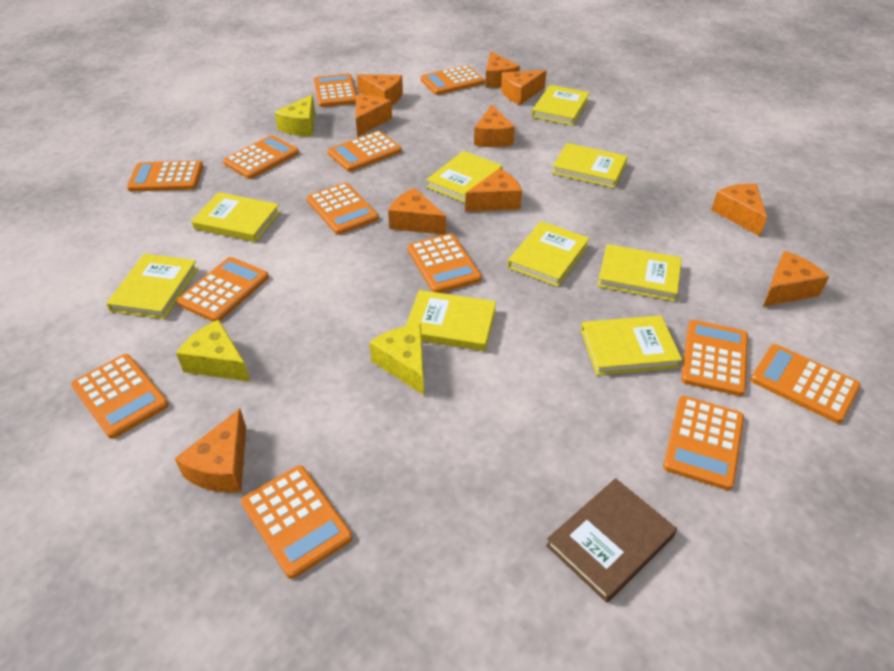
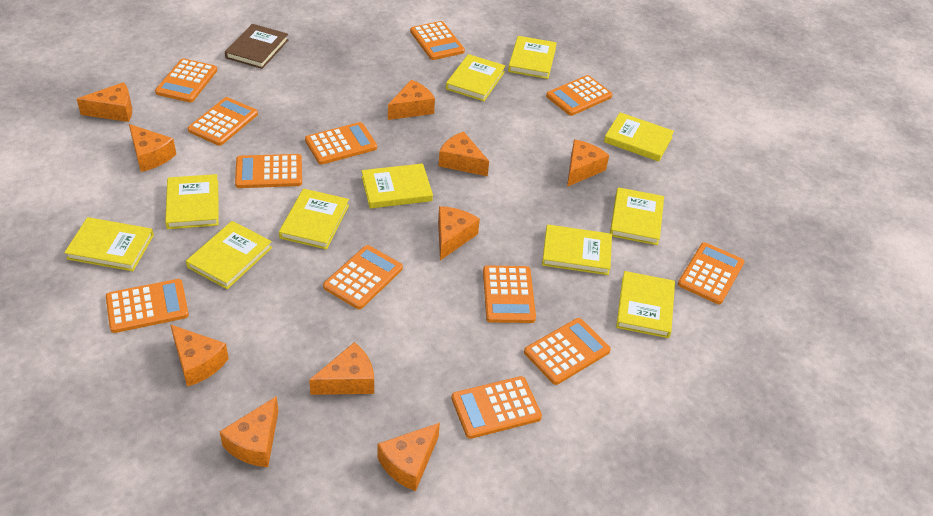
orange calculator: [71,354,169,439] [127,161,203,192] [177,257,269,322] [223,135,299,179] [241,465,352,579] [307,183,379,235] [314,74,356,107] [327,131,402,172] [407,233,482,293] [421,65,485,95] [663,396,744,490] [681,320,748,396] [750,344,861,423] = 13 -> [106,279,189,333] [155,58,217,102] [188,97,258,146] [235,154,302,188] [305,122,377,165] [323,245,403,309] [410,21,465,60] [451,376,542,439] [483,265,536,323] [524,318,611,385] [546,75,612,116] [678,242,745,304] = 12
yellow book: [106,254,198,319] [191,192,280,242] [406,290,496,351] [426,151,503,203] [508,221,590,287] [532,85,590,126] [552,143,627,188] [581,316,682,375] [597,244,682,301] = 9 -> [64,217,154,271] [165,174,219,229] [186,221,272,289] [279,189,349,250] [362,163,433,208] [446,54,506,101] [508,36,557,79] [542,224,612,275] [604,112,674,162] [610,187,664,245] [616,271,675,338] = 11
yellow cheese: [176,320,250,382] [275,95,315,136] [369,324,424,395] = 3 -> none = 0

